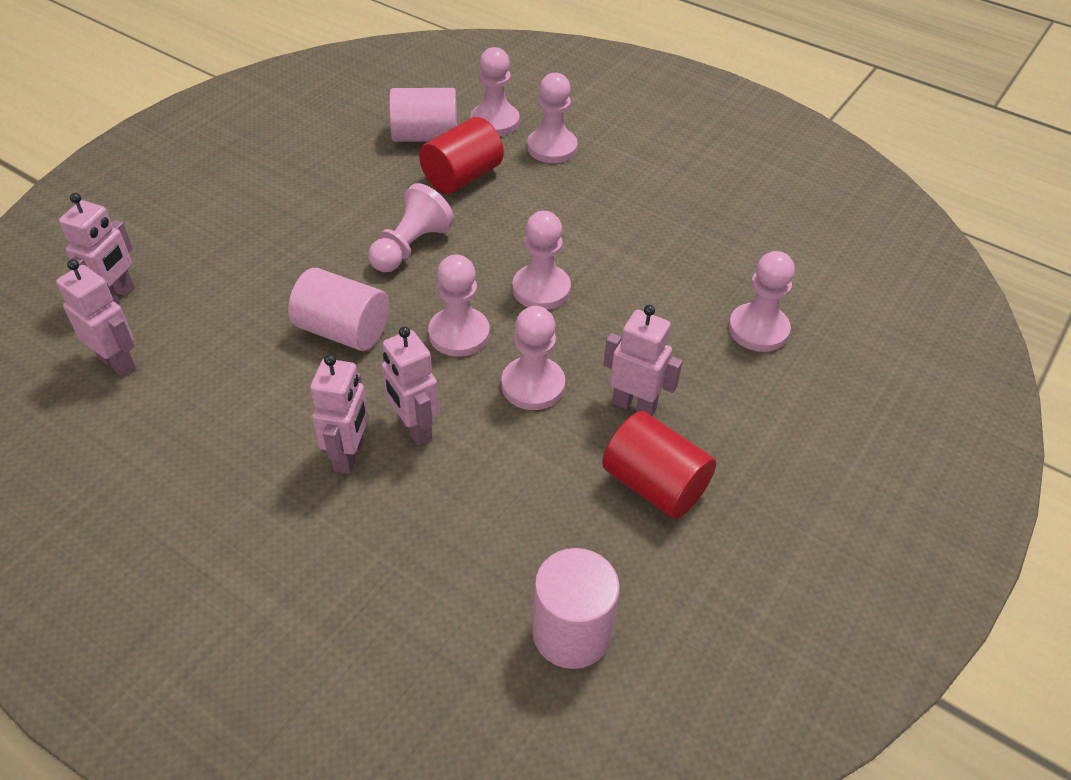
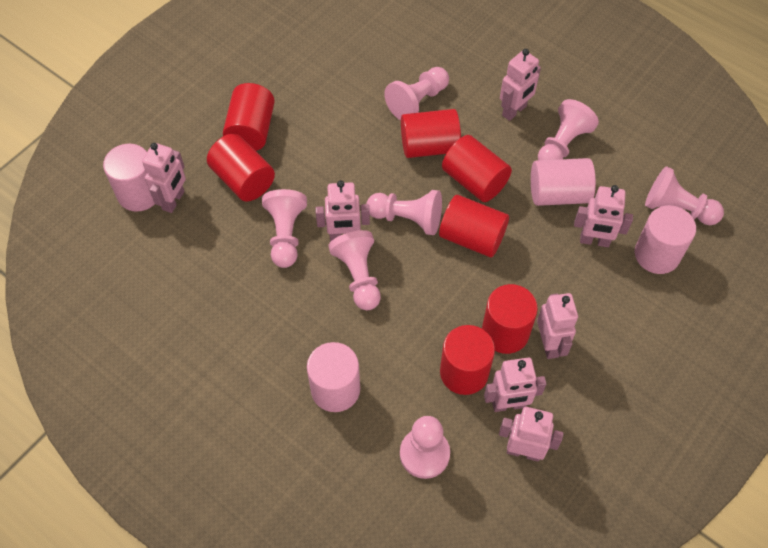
pink cylinder: [288,268,389,351] [389,88,457,142] [532,548,620,669] = 3 -> [103,143,155,212] [307,342,360,412] [531,158,596,206] [635,205,696,274] = 4
pink robot: [56,259,136,377] [59,193,134,304] [310,354,369,474] [382,326,439,445] [603,305,683,416] = 5 -> [142,143,186,213] [315,180,370,241] [484,358,546,412] [499,407,564,461] [500,49,541,121] [537,293,578,359] [574,185,633,247] = 7
red cylinder: [419,117,504,194] [602,411,716,519] = 2 -> [207,133,275,201] [223,83,275,151] [401,109,461,158] [439,195,509,257] [440,325,495,395] [442,135,512,202] [482,284,538,354] = 7

